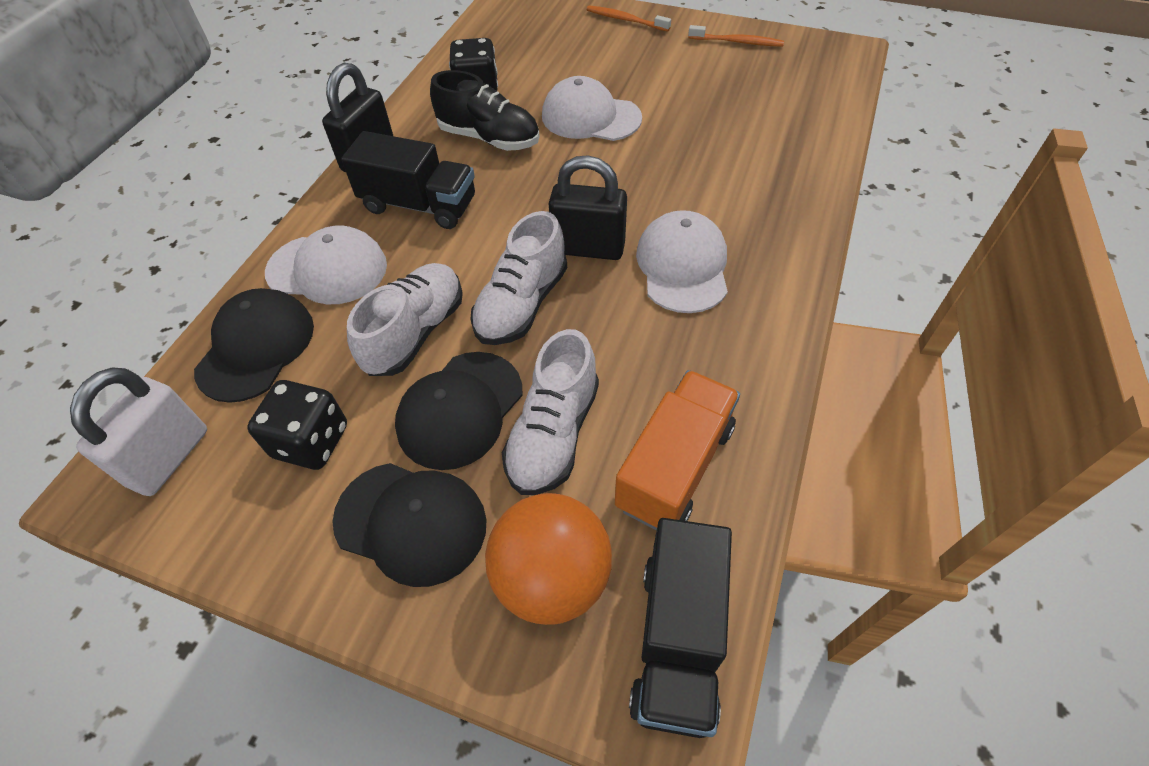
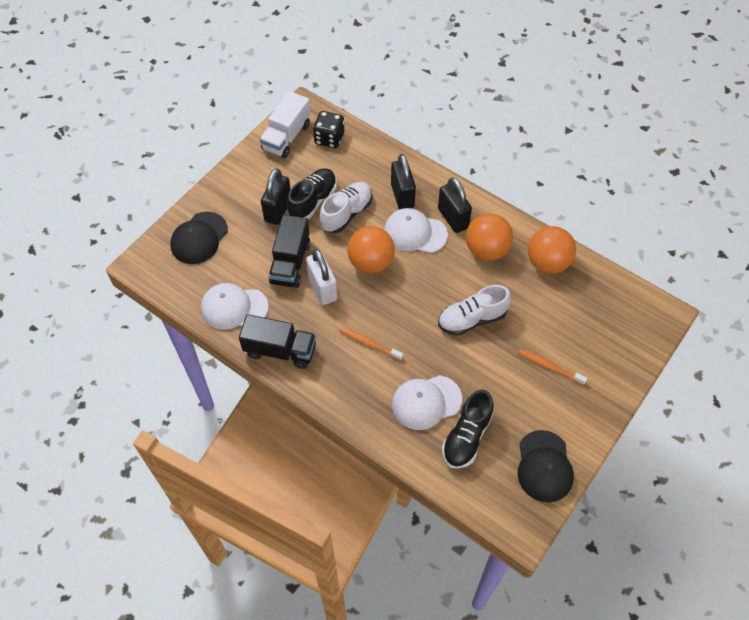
black cap: [194,288,314,403] [332,463,487,587] [395,352,522,470] = 3 -> [170,212,228,264] [518,430,574,503] = 2
black dice: [247,380,347,470] [449,38,498,91] = 2 -> [313,111,344,148] = 1
black padlock: [322,63,393,172] [549,155,627,260] = 2 -> [261,169,291,225] [391,154,416,210] [438,177,472,233] = 3
black shoe: [430,70,540,151] = 1 -> [287,168,337,220] [442,390,494,469] = 2
orange ball: [485,493,612,625] = 1 -> [347,226,395,274] [466,213,513,261] [528,226,576,274] = 3
orange truck: [615,370,740,531] = 1 -> none = 0
white shoe: [347,263,463,376] [470,211,567,345] [502,329,599,495] = 3 -> [319,182,372,233] [438,285,511,336] = 2
white truck: none = 0 -> [260,91,311,158] = 1

